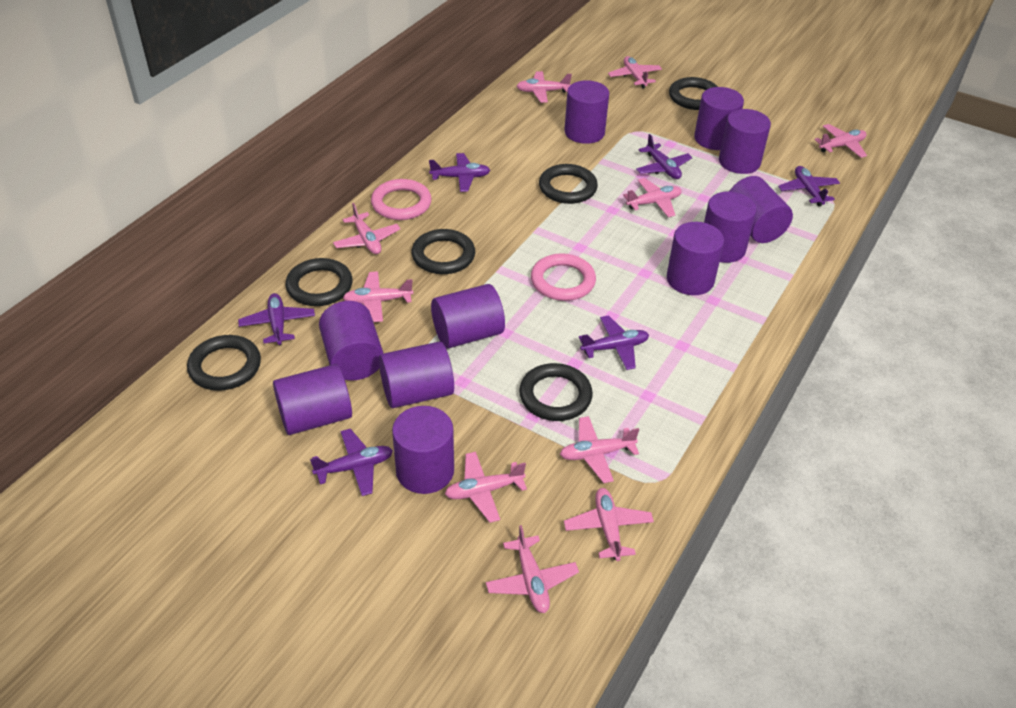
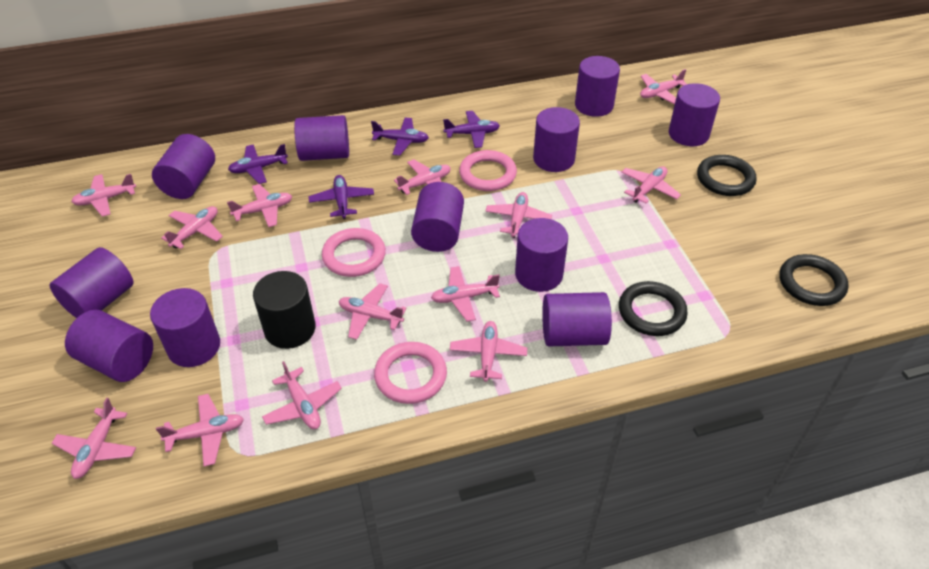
black cylinder: none = 0 -> [253,271,315,349] = 1
black ring: [187,335,261,391] [285,258,353,306] [412,229,475,274] [519,363,593,421] [539,164,598,204] [669,77,718,110] = 6 -> [619,281,688,336] [697,155,757,196] [780,254,849,306] = 3
pink plane: [333,203,400,254] [343,271,413,322] [445,452,527,523] [486,525,579,613] [517,71,572,103] [560,416,639,483] [564,488,654,561] [608,56,662,89] [623,178,682,217] [814,124,867,158] = 10 -> [52,398,136,479] [71,174,136,217] [156,394,244,467] [161,206,223,249] [227,184,292,227] [262,361,342,429] [339,283,407,340] [394,159,451,195] [431,266,500,322] [450,321,527,382] [485,192,552,238] [621,166,681,204] [640,69,687,104] = 13
pink ring: [371,179,432,220] [531,253,596,301] = 2 -> [322,228,386,277] [374,342,447,404] [459,150,517,191] = 3
purple plane: [238,293,315,346] [310,429,393,496] [429,153,490,192] [579,315,649,370] [636,134,693,179] [778,166,840,206] = 6 -> [228,144,288,184] [308,175,374,219] [371,117,429,156] [443,111,500,148] = 4

